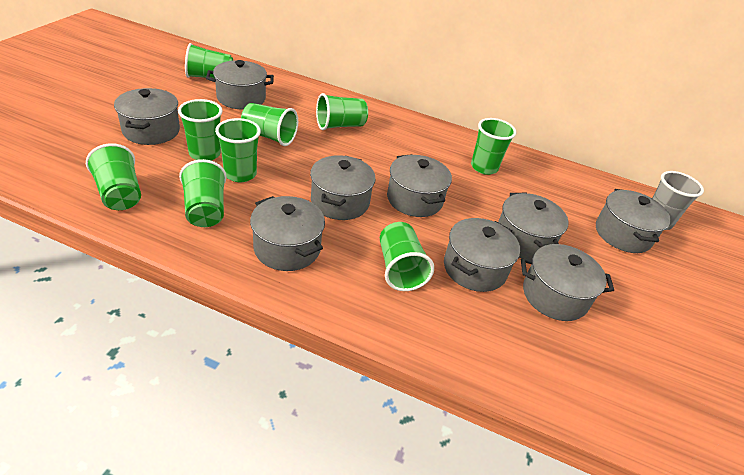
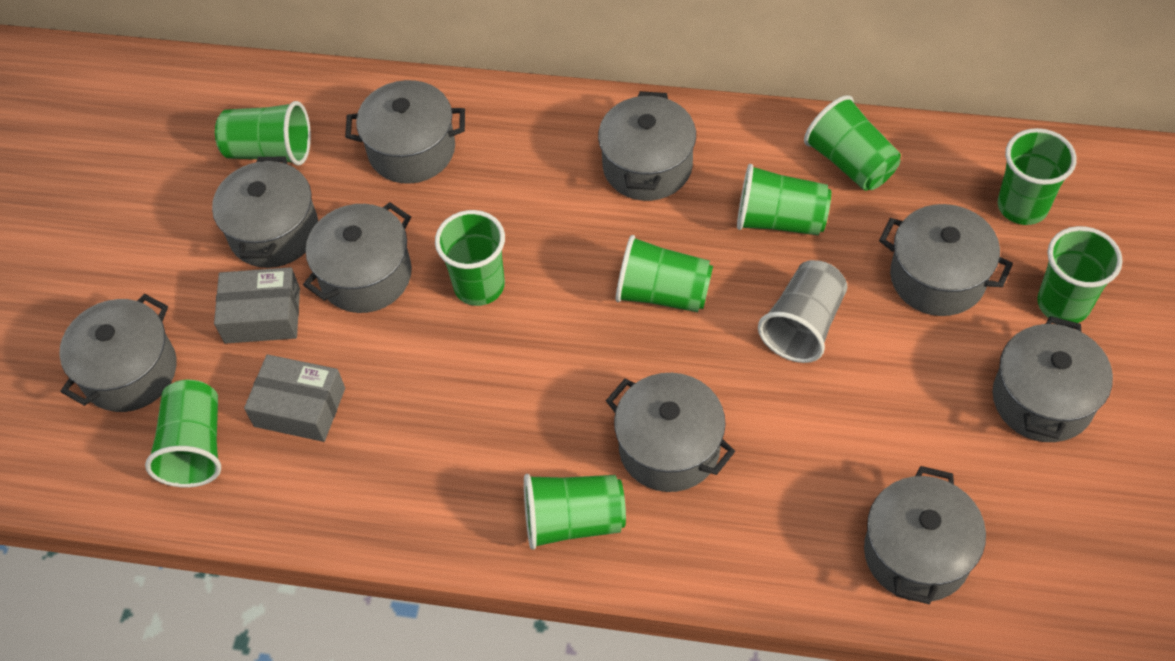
grey box: none = 0 -> [214,267,300,344] [244,354,345,442] = 2

